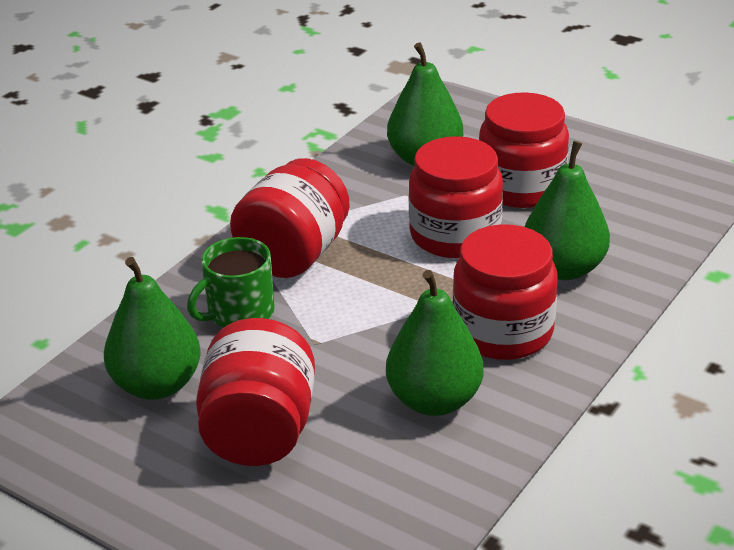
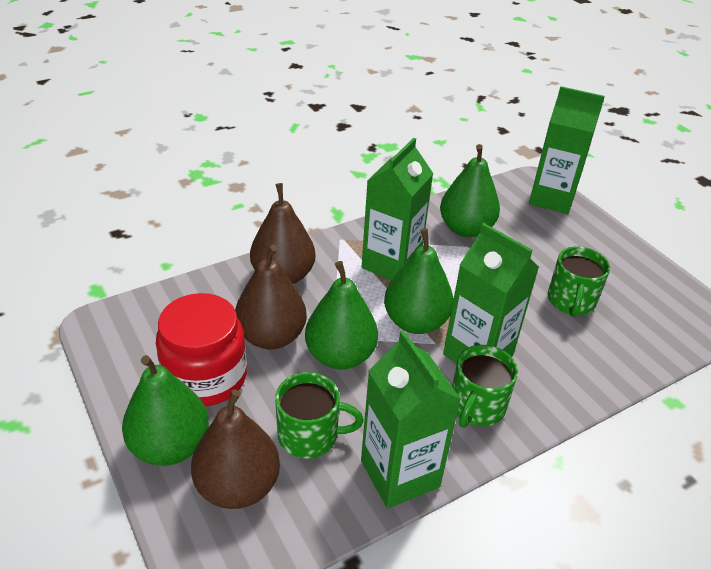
brown pear: none = 0 -> [191,389,280,509] [235,245,307,349] [250,183,315,284] = 3
green carton: none = 0 -> [361,330,461,509] [362,138,434,280] [443,223,539,364] [529,86,605,214] = 4
green mug: [187,237,275,327] = 1 -> [275,372,364,458] [452,345,518,428] [548,246,610,317] = 3
red jar: [196,318,315,466] [230,158,350,278] [409,136,503,258] [453,224,558,360] [479,92,569,208] = 5 -> [156,293,247,406] = 1

